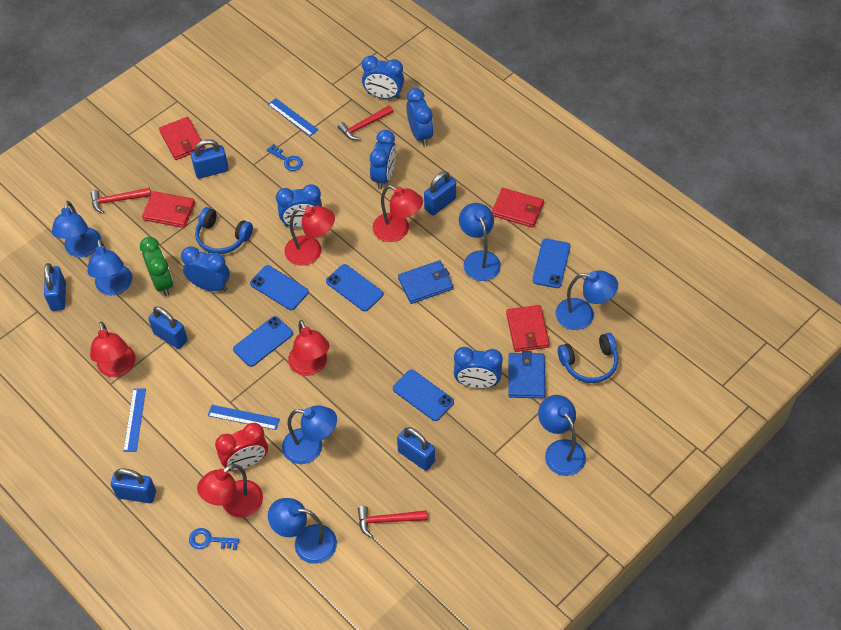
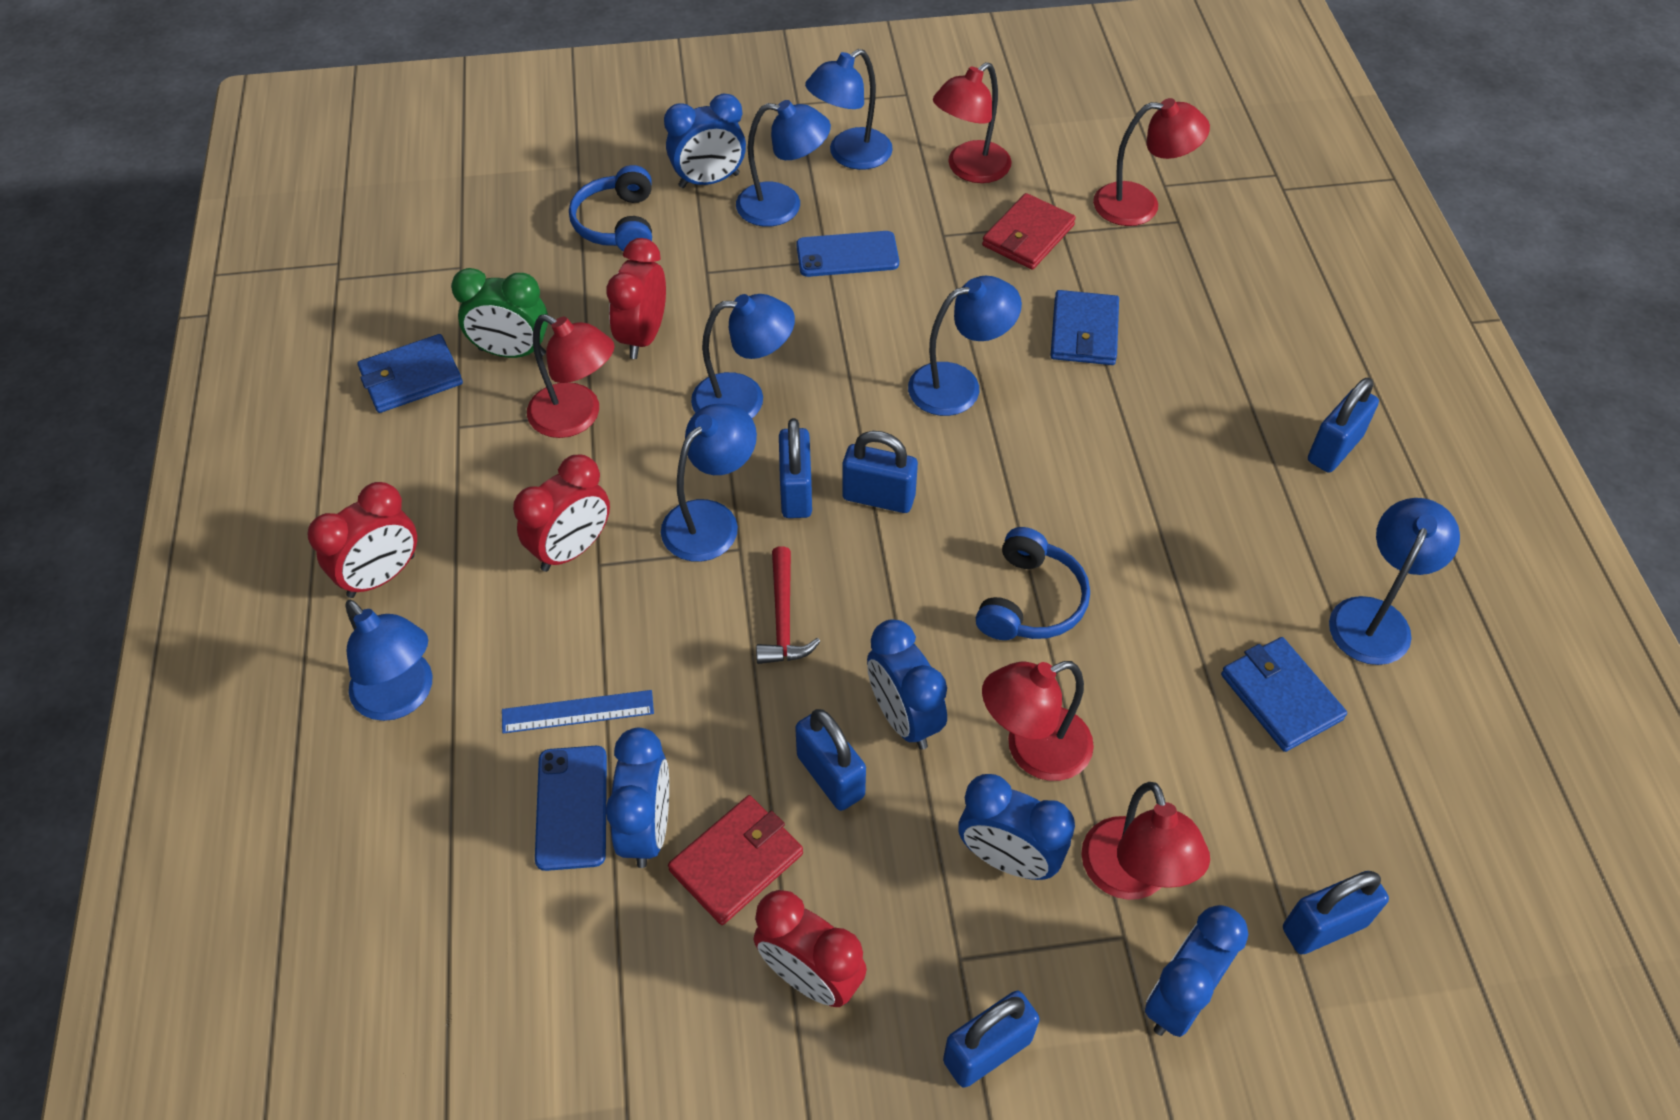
blue clock: [181,246,230,292] [276,184,322,227] [362,55,404,99] [370,130,396,189] [406,88,434,146] [454,347,503,388] = 6 -> [606,728,669,868] [664,93,746,188] [867,619,947,750] [958,774,1075,880] [1145,905,1248,1037] = 5
blue key: [189,528,239,550] [267,144,303,171] = 2 -> none = 0
blue phone: [233,316,293,367] [250,265,309,310] [326,264,383,311] [393,369,454,421] [532,238,570,288] = 5 -> [535,746,607,871] [796,231,899,277] = 2
blue ruler: [123,388,146,452] [208,405,280,430] [268,98,318,136] = 3 -> [502,690,654,733] = 1
blue wallet: [398,260,453,304] [508,351,545,398] = 2 -> [357,334,463,413] [1050,290,1119,365] [1221,637,1347,752] = 3
red clock: [215,423,268,471] = 1 -> [307,482,417,598] [513,455,610,572] [606,238,666,359] [754,890,867,1007] = 4
red hammer: [91,188,151,213] [338,105,393,140] [358,506,427,538] = 3 -> [756,546,821,664] = 1
red wallet: [142,191,195,228] [159,117,205,160] [492,188,544,228] [506,305,550,352] = 4 -> [668,795,803,925] [982,193,1076,270] = 2

